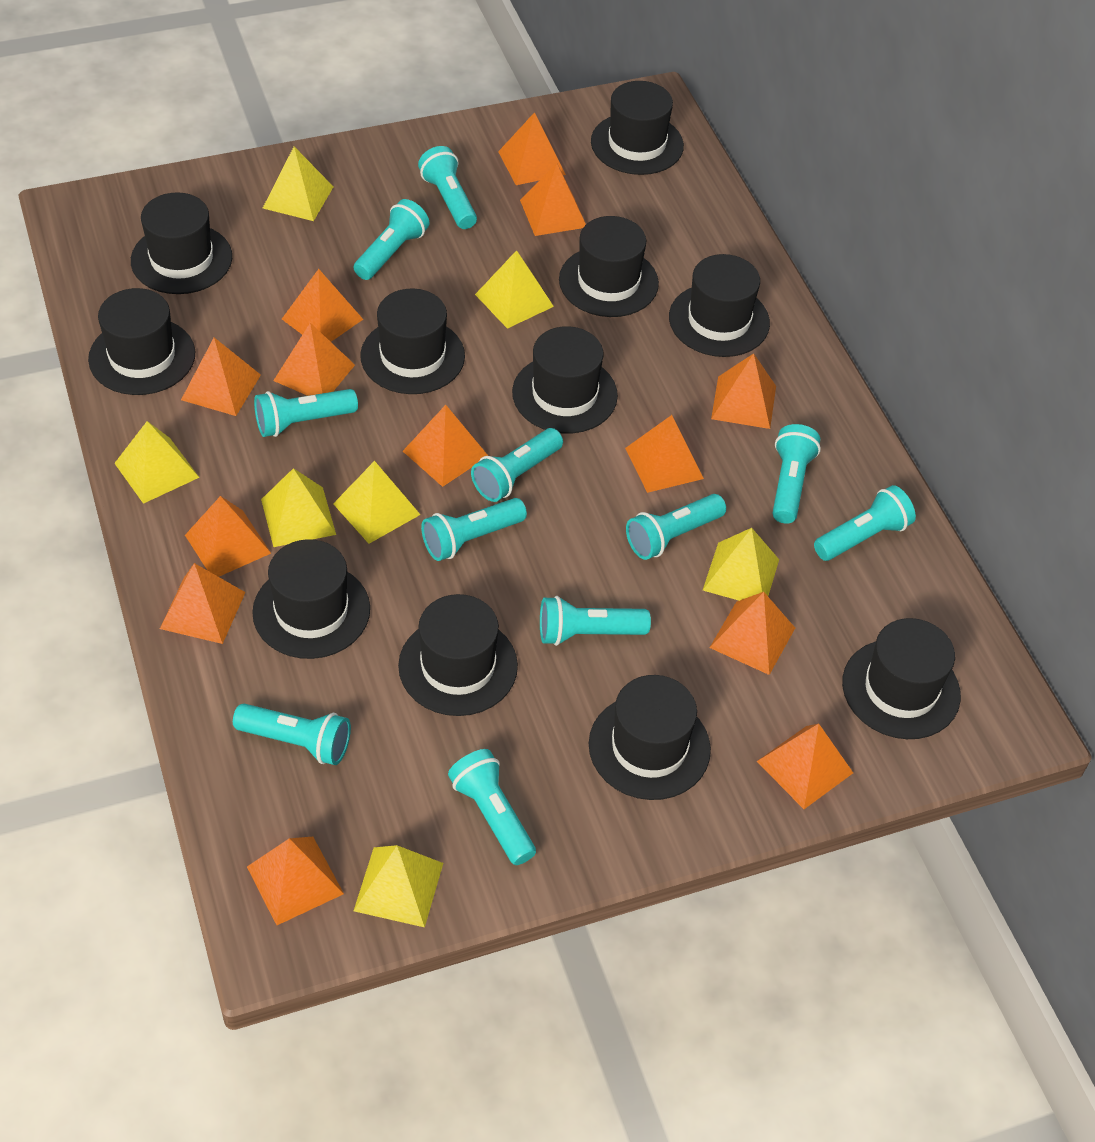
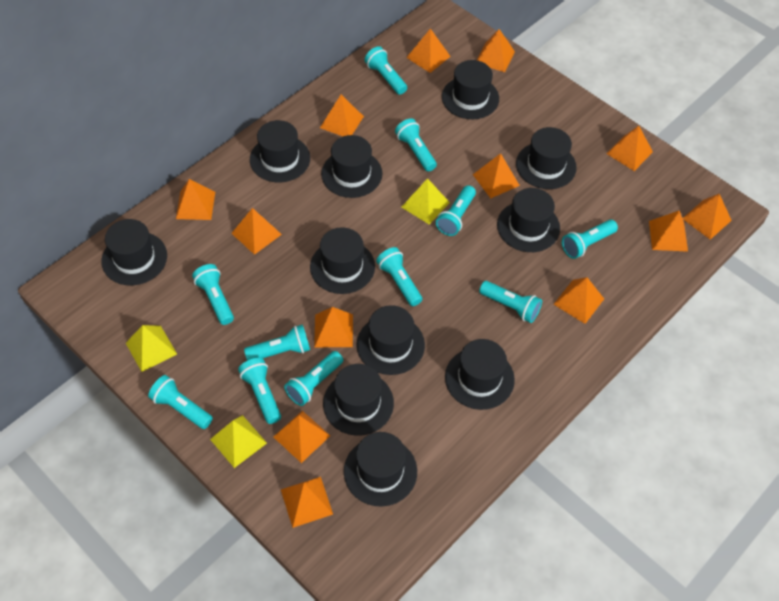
yellow pyramid: [114,421,200,504] [261,468,336,547] [263,147,334,221] [333,461,421,544] [354,845,443,927] [475,250,554,329] [703,528,779,601] = 7 -> [126,325,177,372] [210,415,267,468] [402,178,450,224] = 3

